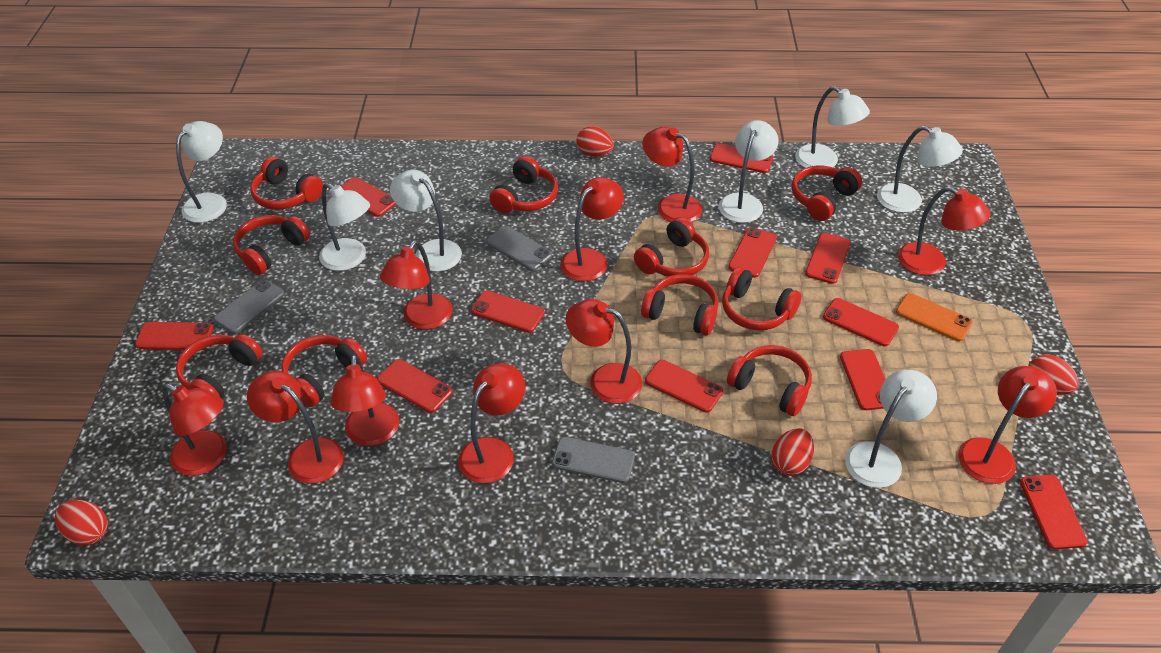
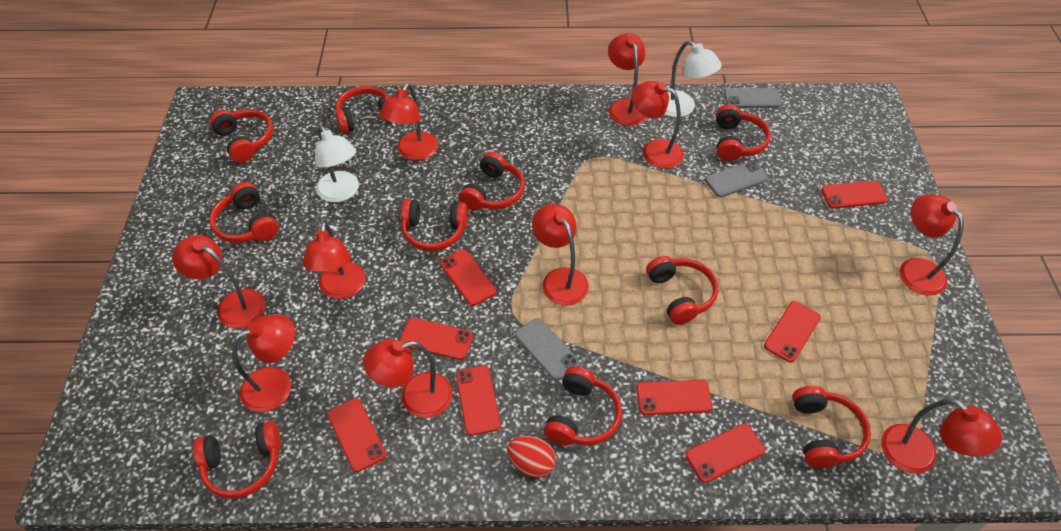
orange phone: [896,293,973,341] = 1 -> none = 0
red egg: [55,500,108,545] [576,126,614,157] [771,428,814,476] [1029,354,1079,395] = 4 -> [507,436,556,478] = 1
red phone: [135,322,213,350] [341,177,396,217] [377,359,452,413] [471,291,544,332] [645,360,723,412] [710,143,773,173] [728,227,777,278] [805,233,851,284] [823,298,899,346] [840,349,886,410] [1020,475,1088,549] = 11 -> [327,398,386,472] [400,318,473,360] [440,249,496,306] [456,366,501,436] [636,380,712,415] [685,424,765,483] [764,301,821,363] [821,181,888,209] = 8
white lamp: [176,121,227,223] [319,183,370,271] [390,170,462,272] [719,120,778,223] [795,86,870,168] [845,370,937,488] [877,126,963,213] = 7 -> [315,125,359,202] [665,40,722,117] = 2

